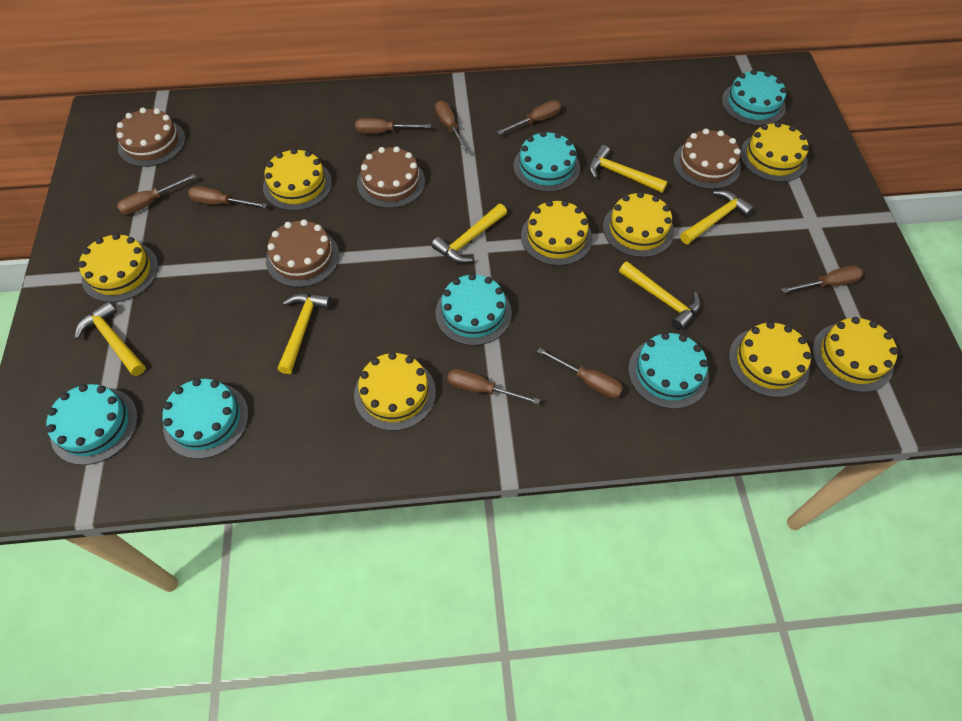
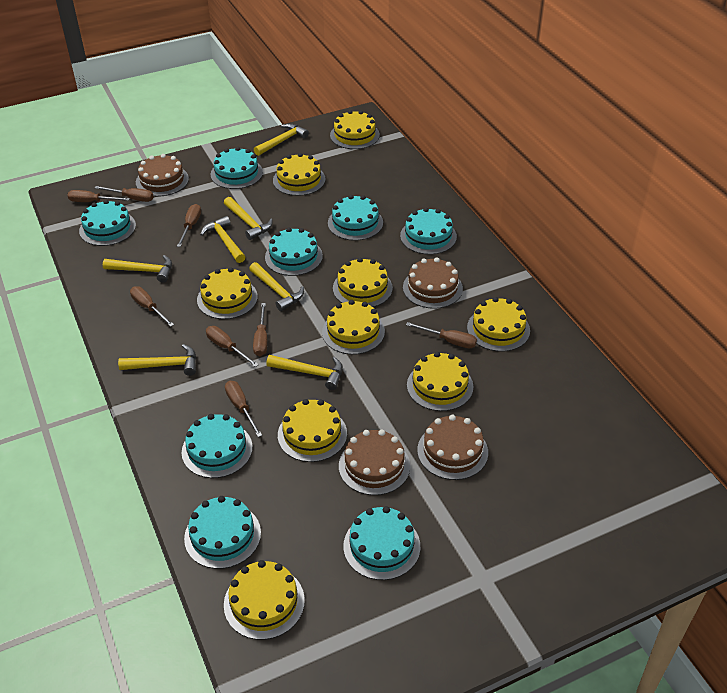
turquoise cake: [46,384,138,465] [162,378,249,459] [436,273,512,346] [513,131,580,192] [628,332,709,409] [722,69,787,126] = 6 -> [79,200,136,246] [182,414,253,478] [184,496,261,569] [211,147,263,189] [265,227,323,276] [328,195,383,241] [343,506,420,580] [400,207,457,255] = 8
yellow cake: [78,233,158,303] [263,148,332,211] [354,352,436,431] [521,200,592,266] [603,192,674,258] [729,321,812,397] [740,122,809,182] [812,317,898,392] = 8 -> [197,267,258,319] [224,560,305,640] [273,153,326,196] [278,399,347,462] [322,300,385,354] [330,110,380,149] [333,258,393,307] [407,352,473,411] [467,297,530,352] = 9
yellow hammer: [75,301,146,376] [277,293,331,374] [431,204,507,263] [589,145,668,193] [619,261,701,330] [680,190,754,244] = 6 -> [103,255,172,283] [118,344,196,376] [200,216,245,263] [224,197,273,240] [249,262,304,311] [254,123,309,156] [266,355,343,390] = 7

